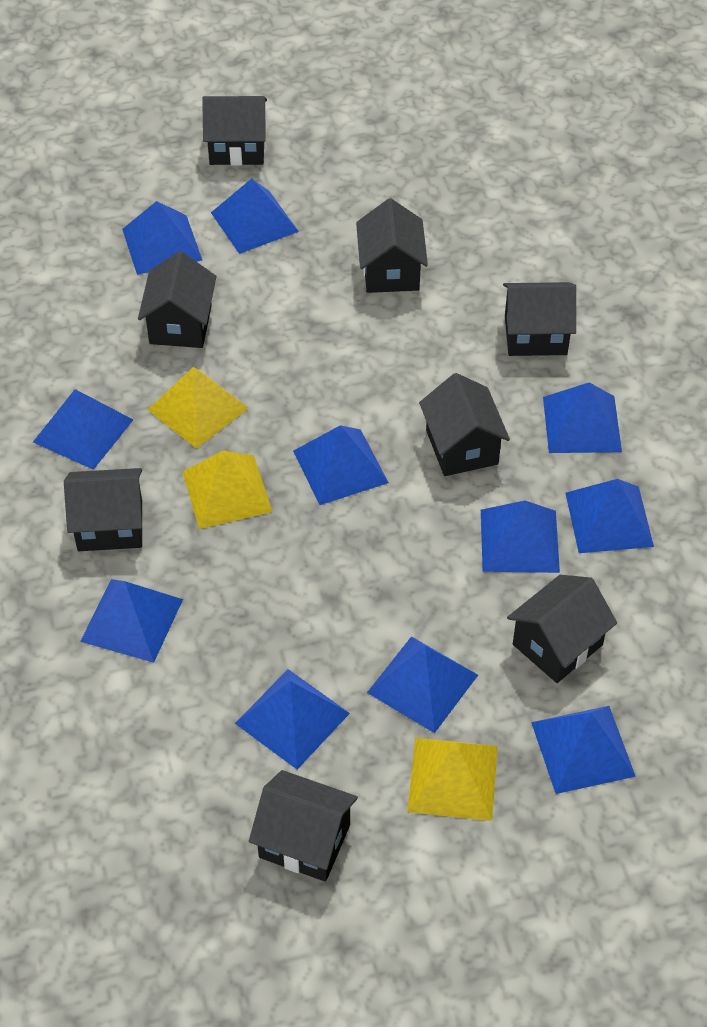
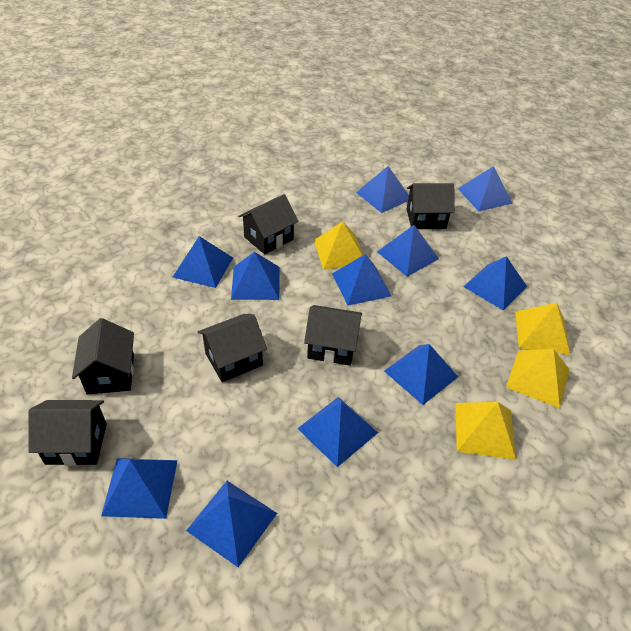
black house: [64,468,142,551] [138,251,216,348] [202,96,267,166] [249,770,358,882] [356,198,428,293] [419,373,510,476] [503,282,576,356] [507,575,617,683] = 8 -> [28,400,107,466] [72,318,134,394] [198,314,267,382] [238,194,299,254] [304,305,362,366] [406,183,455,229] = 6
yellow pyramid: [148,367,249,449] [182,451,272,529] [407,738,498,821] = 3 -> [314,221,363,270] [455,402,516,460] [506,349,570,408] [515,303,570,355] = 4

